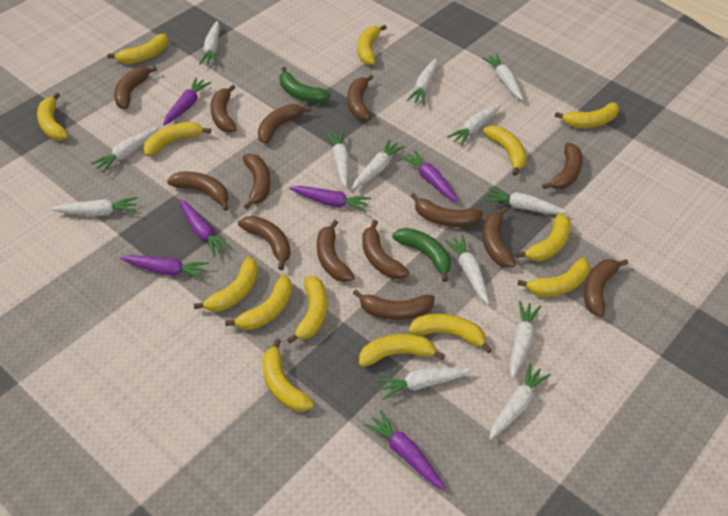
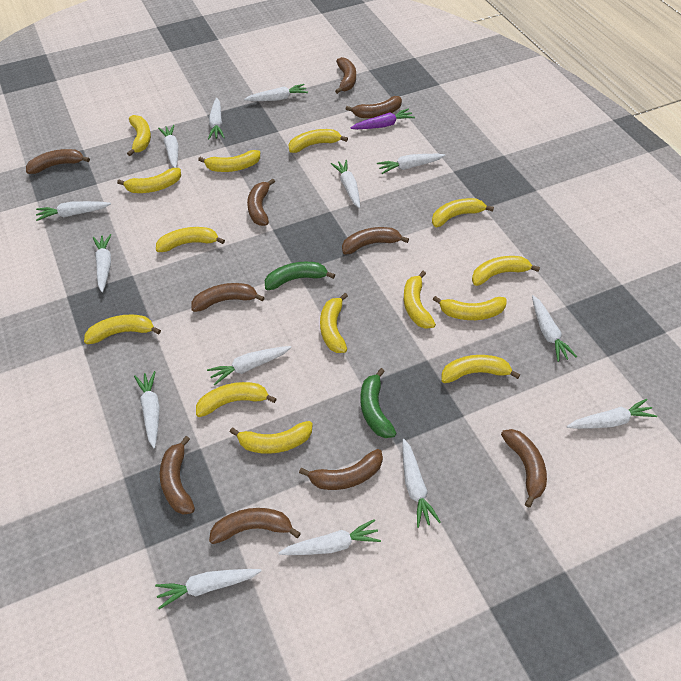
brown banana: [114,66,157,109] [167,172,229,211] [210,84,237,133] [238,216,291,270] [243,154,271,209] [258,104,312,144] [317,220,355,282] [348,75,374,121] [353,290,435,320] [362,220,409,279] [411,193,483,227] [482,207,516,268] [542,143,583,189] [584,259,628,317] = 14 -> [26,149,90,174] [160,436,195,515] [191,283,265,312] [209,508,301,544] [247,178,275,226] [299,449,383,490] [335,57,356,94] [342,227,409,255] [346,96,402,118] [501,429,547,507] = 10
purple carrot: [120,255,209,279] [163,77,211,125] [179,199,232,257] [289,186,371,212] [363,410,445,490] [400,150,459,202] = 6 -> [350,108,415,129] = 1
white carrot: [51,197,138,216] [91,127,160,173] [199,21,220,65] [325,130,349,187] [352,139,405,190] [376,367,473,400] [407,58,437,105] [444,235,489,304] [447,103,501,146] [482,54,523,100] [485,187,569,215] [489,363,551,440] [509,301,541,379] = 13 -> [36,201,111,221] [93,234,111,292] [134,371,160,448] [155,569,262,609] [158,125,179,168] [207,346,291,386] [208,98,225,139] [244,84,308,101] [279,519,381,555] [331,160,360,208] [377,154,445,174] [402,439,441,528] [532,295,577,362] [567,399,657,429] = 14

